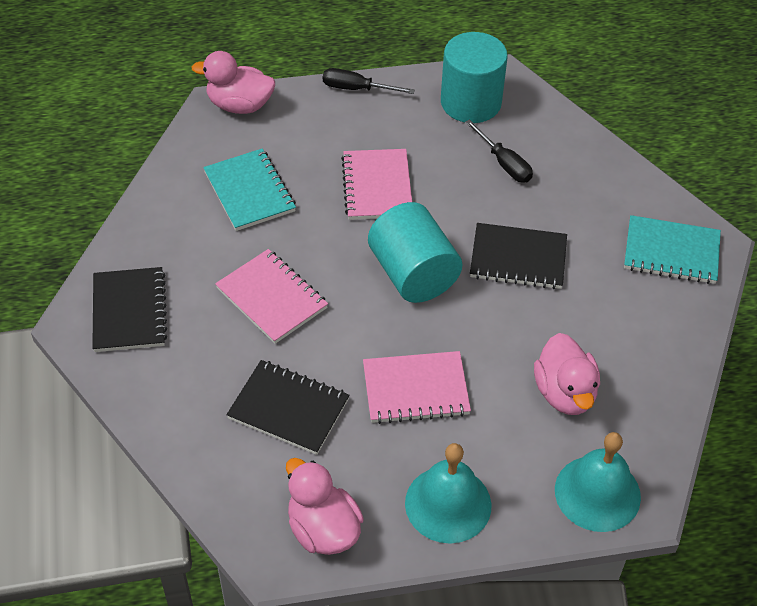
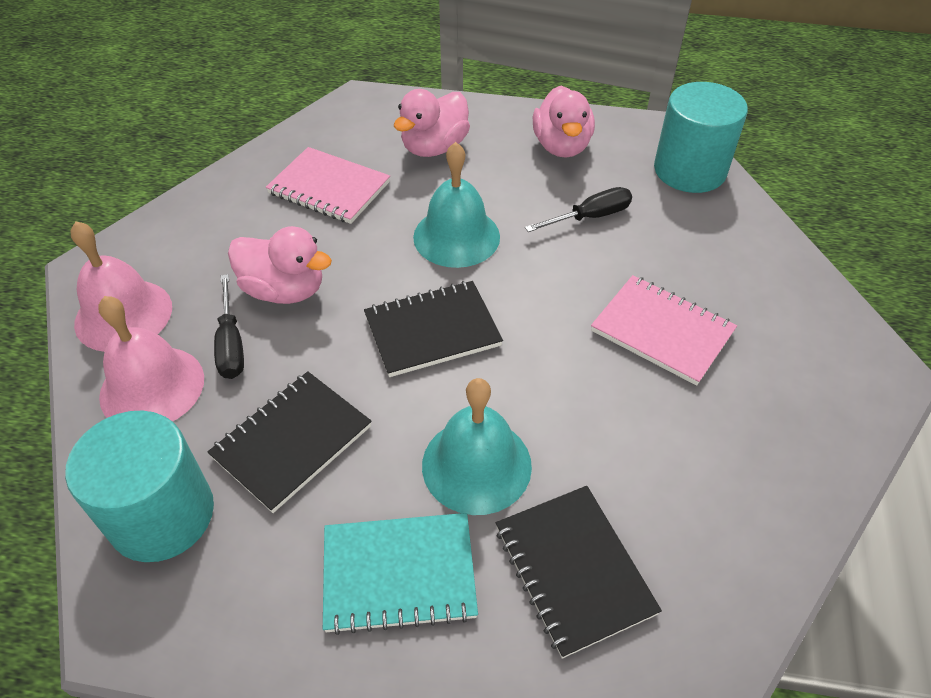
pink bell: none = 0 -> [70,221,172,352] [99,296,204,422] = 2
pink notebook: [215,249,328,344] [341,149,412,220] [363,351,471,424] = 3 -> [266,147,390,224] [591,275,737,386] = 2
turquoise notebook: [203,148,296,231] [624,215,721,284] = 2 -> [323,513,478,635] = 1

